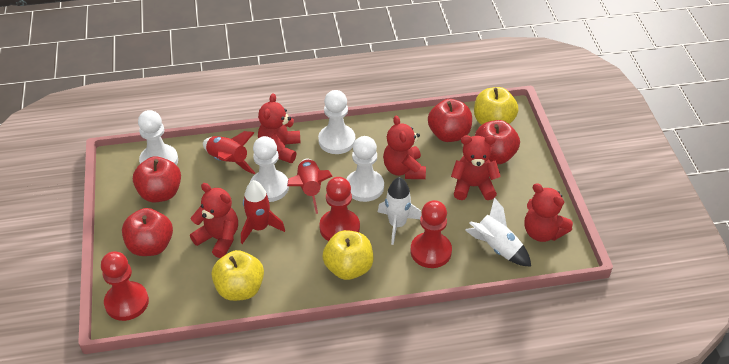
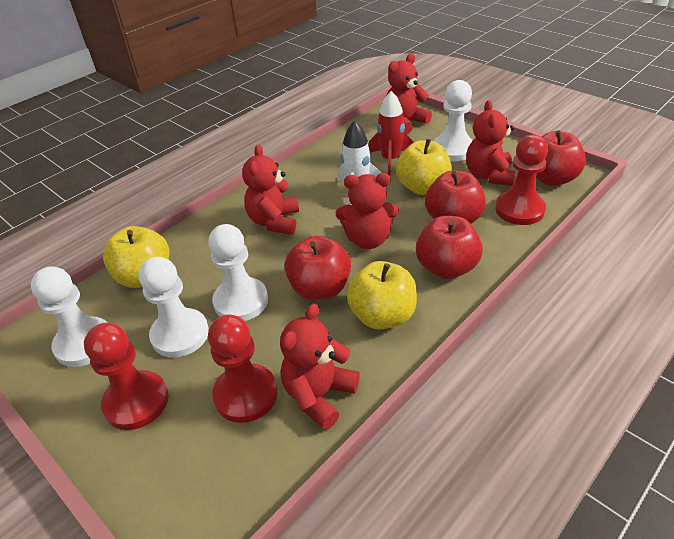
red rocket: [203,131,255,174] [241,180,285,244] [287,158,333,214] = 3 -> [369,91,414,176] = 1
white rocket: [378,177,422,245] [465,197,531,267] = 2 -> [337,121,381,205] = 1

